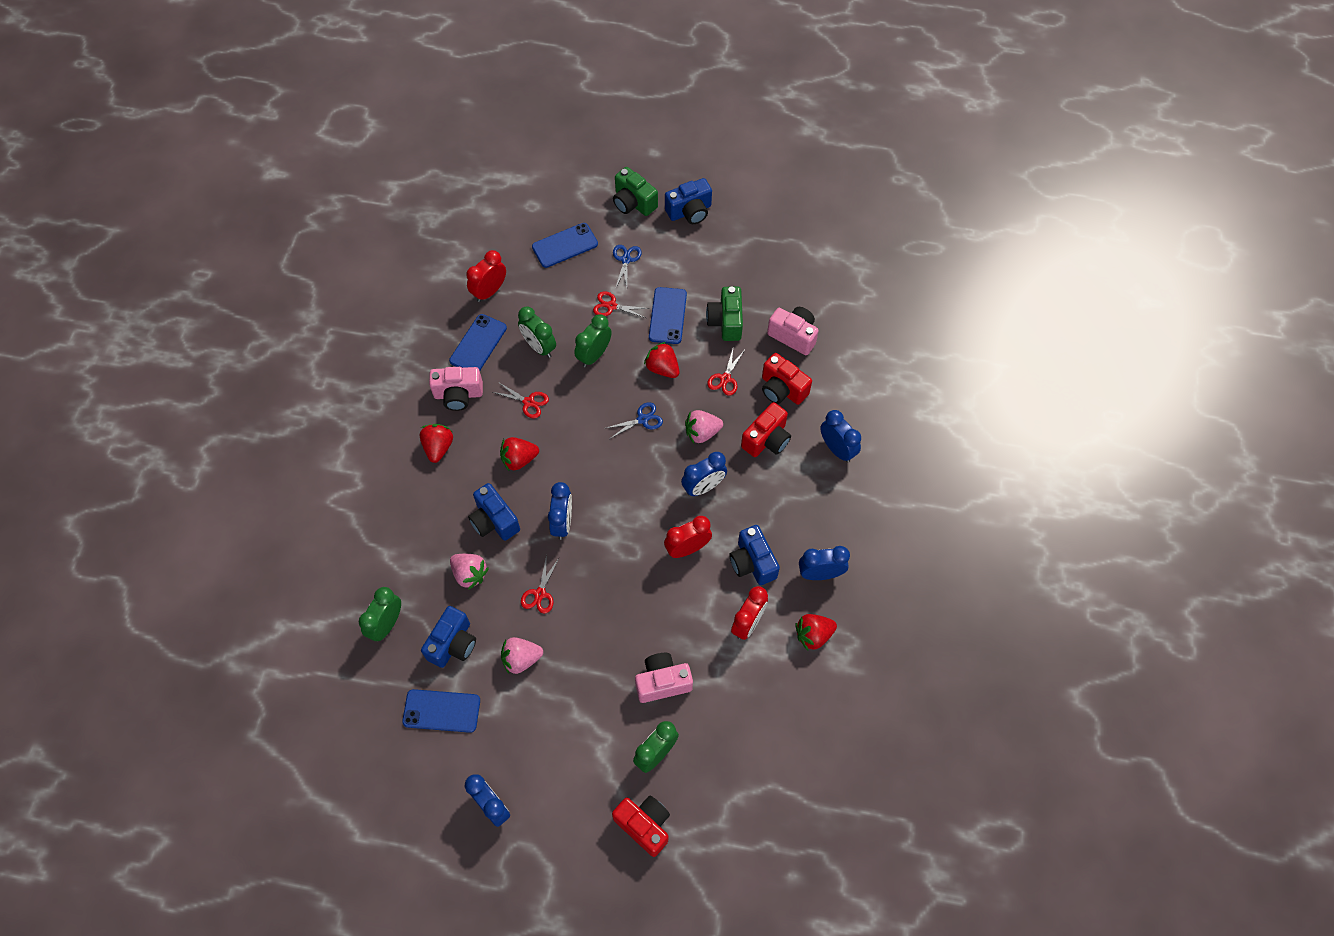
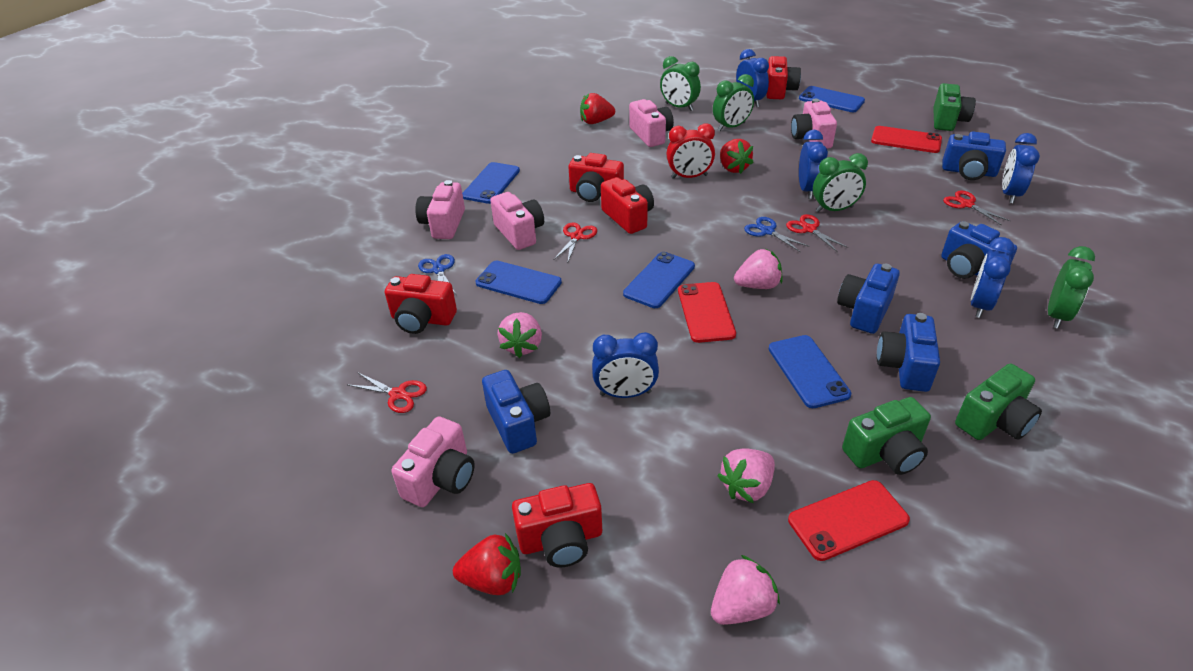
blue camera: [421,606,476,668] [468,483,520,541] [665,178,712,224] [729,525,780,585] = 4 -> [482,370,550,454] [837,263,900,334] [877,313,940,392] [941,221,1017,279] [942,131,1006,180] = 5
blue phone: [402,689,480,733] [449,314,507,370] [532,223,598,268] [649,287,687,344] = 4 -> [462,162,520,204] [476,261,562,304] [623,252,695,308] [769,335,851,408] [799,86,865,112] = 5
green camera: [613,167,658,216] [706,286,743,341] = 2 -> [842,397,931,475] [933,83,976,131] [955,364,1042,440] = 3
pink camera: [429,367,483,411] [635,653,693,703] [767,307,819,355] = 3 -> [391,416,475,507] [415,180,465,239] [490,192,544,250] [629,99,674,147] [791,99,837,149] = 5
pink strawberry: [450,554,489,590] [501,637,543,674] [685,410,723,443] = 3 -> [497,312,542,358] [711,555,780,625] [717,448,775,503] [734,248,782,289] = 4
red camera: [612,796,670,857] [741,402,791,457] [762,353,812,405] = 3 -> [385,274,457,334] [512,483,602,567] [569,153,624,202] [601,177,654,234] [766,56,801,99] = 5
red clock: [466,250,506,302] [664,516,712,558] [731,586,768,640] = 3 -> [666,123,715,179] = 1
red phone: none = 0 -> [678,282,736,343] [788,480,910,561] [871,126,942,153] = 3
red strawberry: [419,424,453,463] [500,437,539,471] [644,342,679,378] [795,614,837,650] = 4 -> [453,533,521,595] [580,93,615,124] [720,139,754,174] = 3

